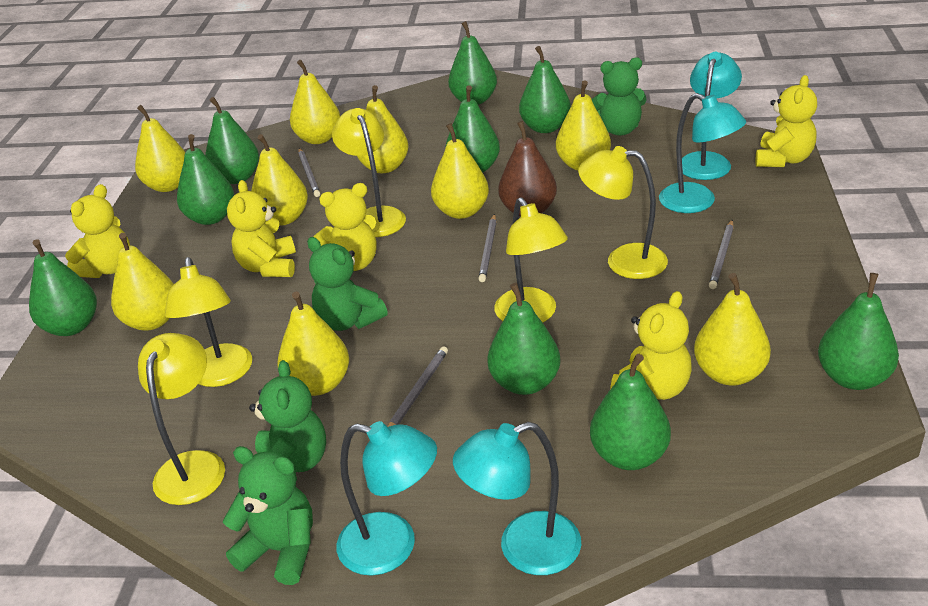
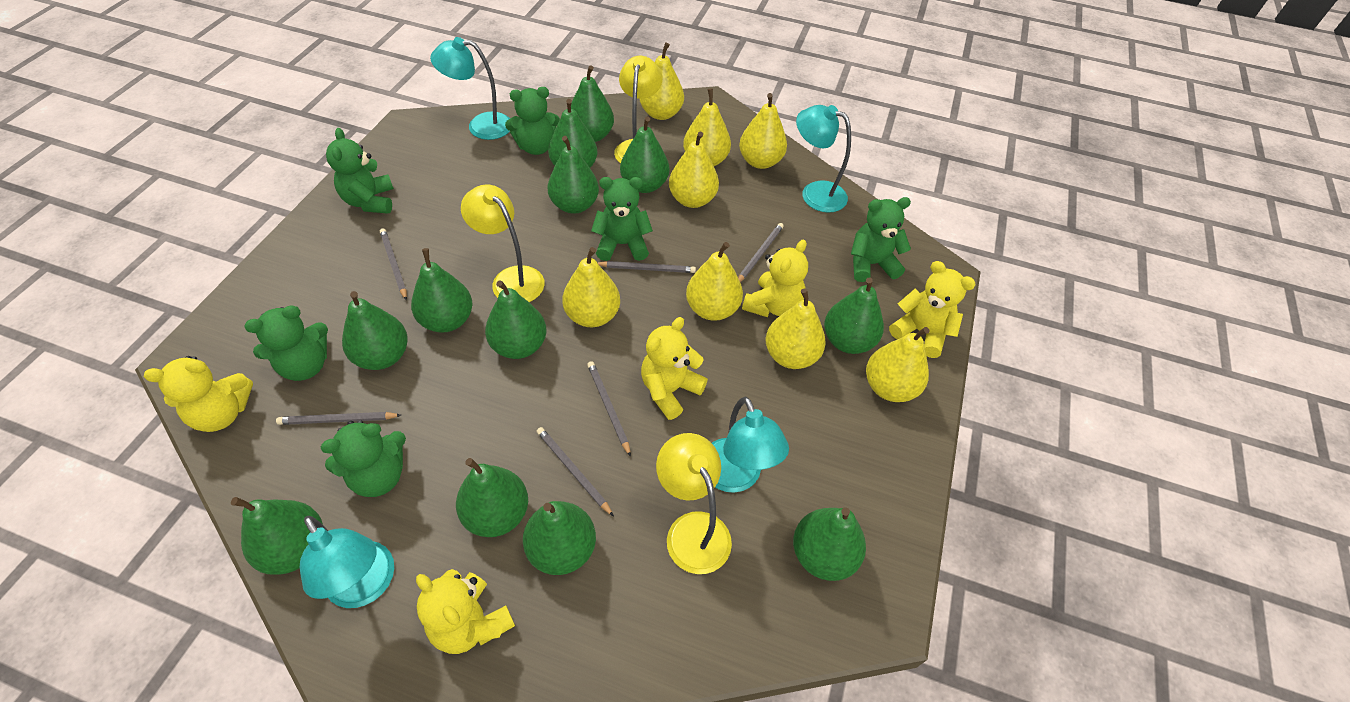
brown pear: [498,121,557,217] = 1 -> none = 0
green pear: [29,239,97,336] [177,134,234,225] [205,97,259,184] [446,85,500,173] [448,21,497,105] [487,283,561,395] [519,46,571,133] [590,354,671,470] [818,273,899,390] = 9 -> [231,497,323,575] [342,291,408,370] [411,248,473,333] [456,458,528,537] [485,280,547,359] [523,501,596,575] [547,136,599,214] [548,99,597,168] [571,65,614,142] [620,117,669,193] [793,507,866,581] [824,277,884,354] = 12
green teddy bear: [223,446,313,585] [249,360,326,481] [307,237,388,331] [592,57,647,136] = 4 -> [244,305,328,381] [321,420,406,497] [326,128,394,214] [505,87,560,155] [591,177,653,261] [851,197,911,282] = 6
grey pencil: [298,148,320,197] [387,346,448,427] [478,214,497,282] [709,220,734,289] = 4 -> [276,412,401,425] [380,228,407,300] [536,427,614,516] [587,361,631,457] [598,261,696,273] [738,223,784,282] = 6
yellow lamp: [138,333,225,505] [165,257,252,387] [332,108,406,237] [494,198,568,323] [578,146,668,279] = 5 -> [461,184,545,302] [614,56,662,163] [656,433,732,574] = 3
yellow pear: [111,233,174,330] [135,105,185,192] [251,134,308,226] [278,292,349,396] [290,60,340,144] [357,85,409,173] [431,123,489,219] [556,80,611,170] [694,273,771,385] = 9 -> [562,247,620,327] [639,42,684,120] [669,132,719,208] [683,88,731,166] [686,242,743,321] [739,93,787,169] [766,288,826,369] [866,327,930,402] = 8

